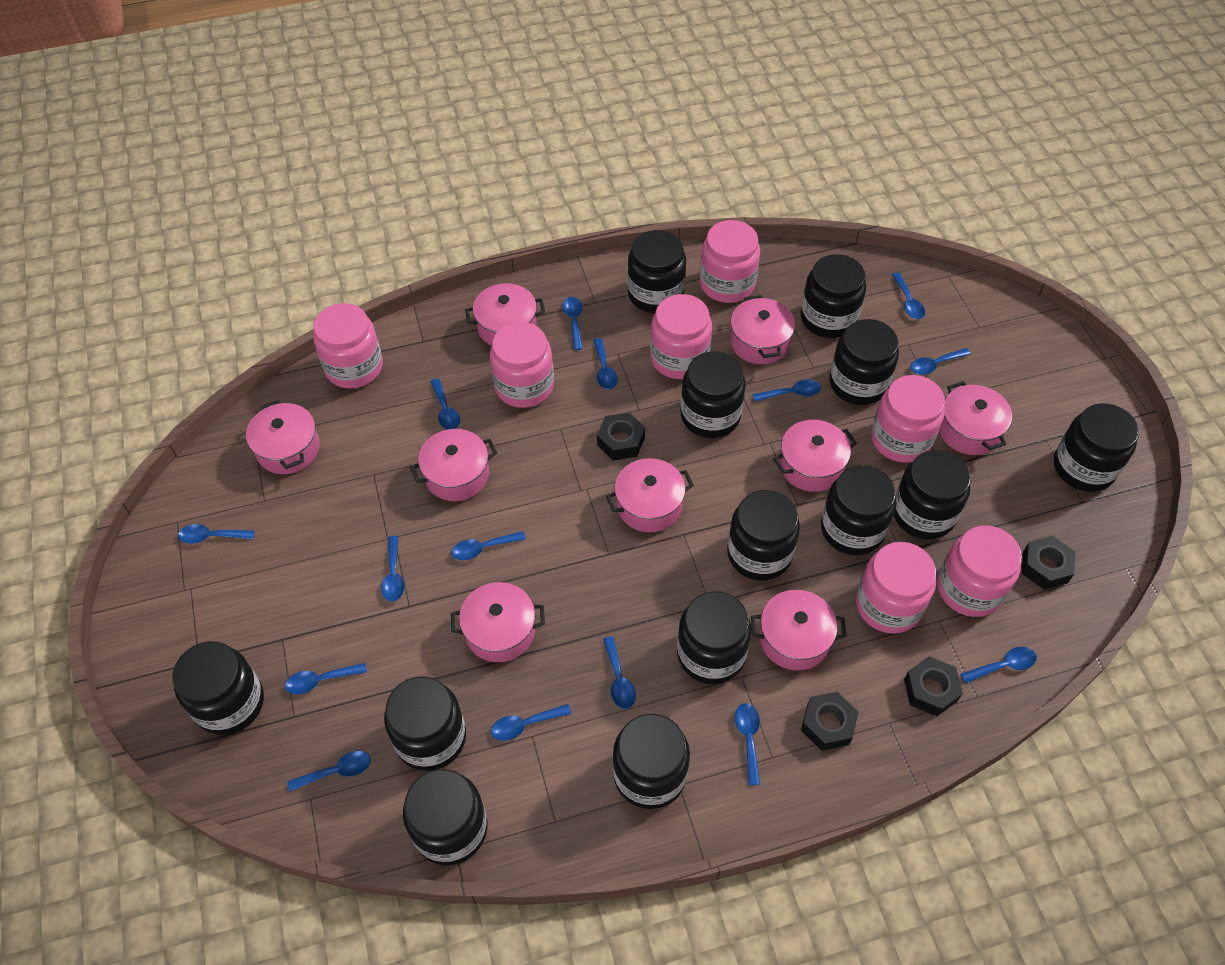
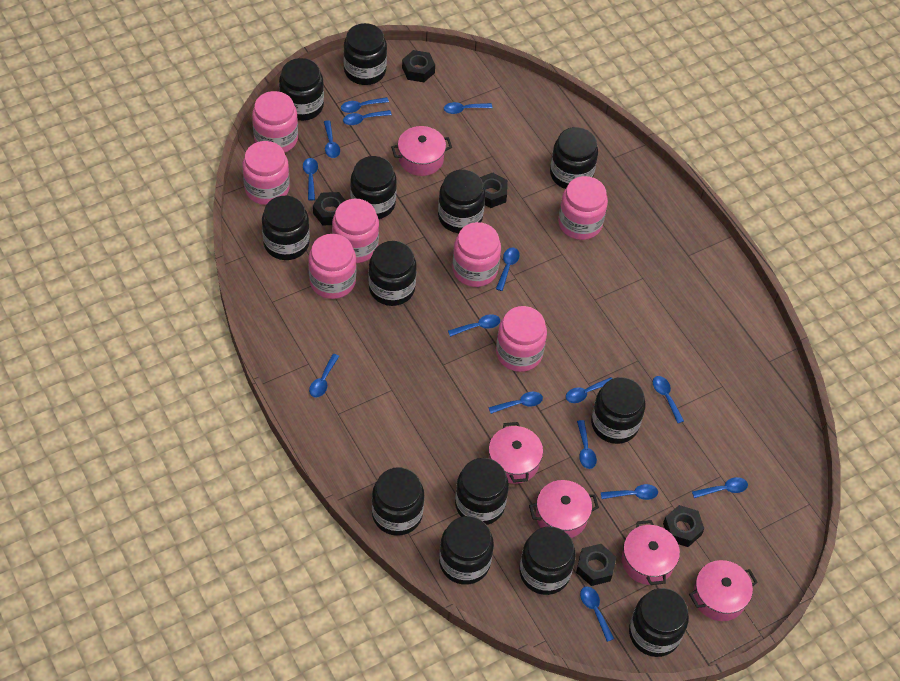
black nut: [597,412,645,461] [801,692,859,751] [904,656,963,716] [1022,536,1075,590] = 4 -> [313,192,346,225] [402,50,435,82] [480,172,508,208] [576,544,616,586] [663,505,704,547] = 5
pink pot: [246,400,320,474] [410,429,497,501] [451,582,545,662] [465,283,545,346] [606,458,694,532] [730,295,795,364] [751,590,846,670] [773,420,857,492] [939,381,1012,455] = 9 -> [391,126,452,176] [489,422,543,484] [529,480,599,538] [622,520,680,585] [689,560,758,621] = 5

